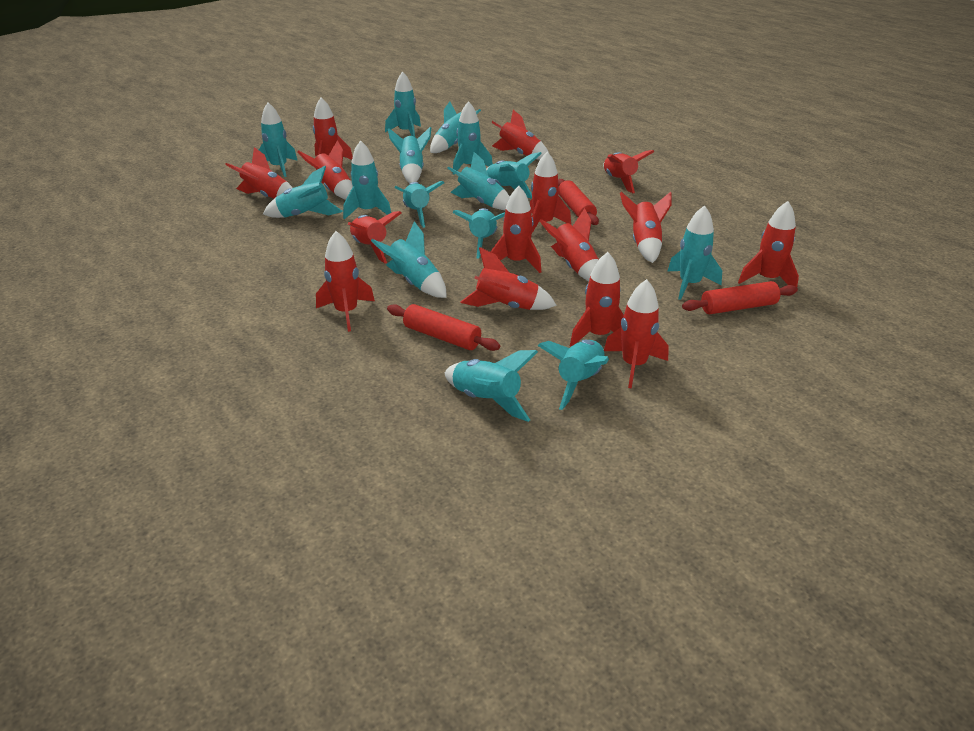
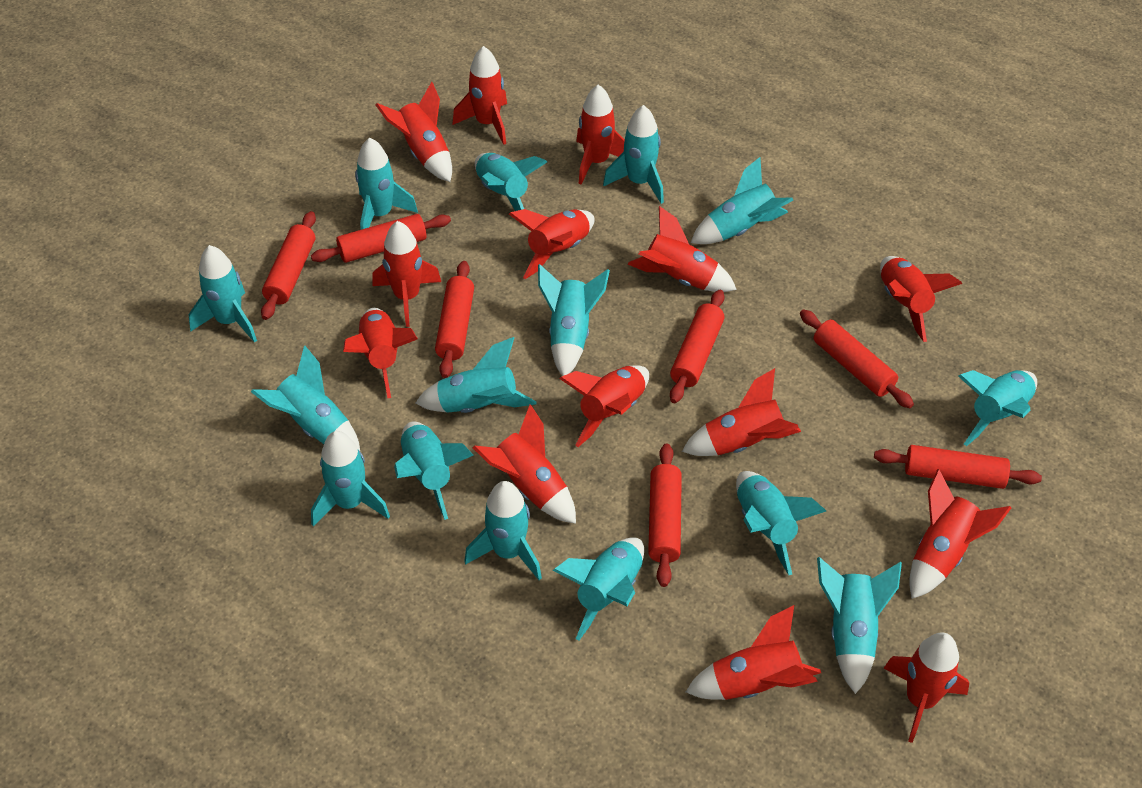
red rocket: [225,147,293,199] [298,140,353,200] [313,97,353,160] [316,231,375,332] [348,211,402,263] [461,247,557,310] [491,110,549,160] [491,186,541,273] [530,152,571,233] [539,208,599,282] [570,252,624,347] [603,150,654,193] [604,279,669,389] [620,192,672,263] [738,201,799,287] = 15 -> [343,308,418,398] [372,221,441,327] [376,82,452,182] [453,46,507,145] [473,404,576,524] [509,209,595,279] [559,365,649,447] [576,84,625,185] [628,206,737,292] [682,368,801,456] [686,605,821,700] [880,256,962,342] [884,632,969,743] [909,469,1011,599] = 14
red rolling pin: [387,304,500,351] [558,179,599,225] [682,281,798,314] = 3 -> [261,211,316,320] [311,214,451,263] [435,261,474,378] [648,443,682,587] [670,290,724,403] [800,310,914,408] [874,445,1042,489] = 7

